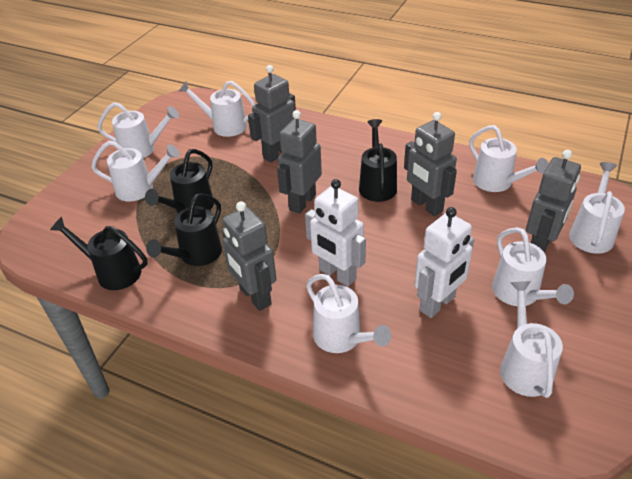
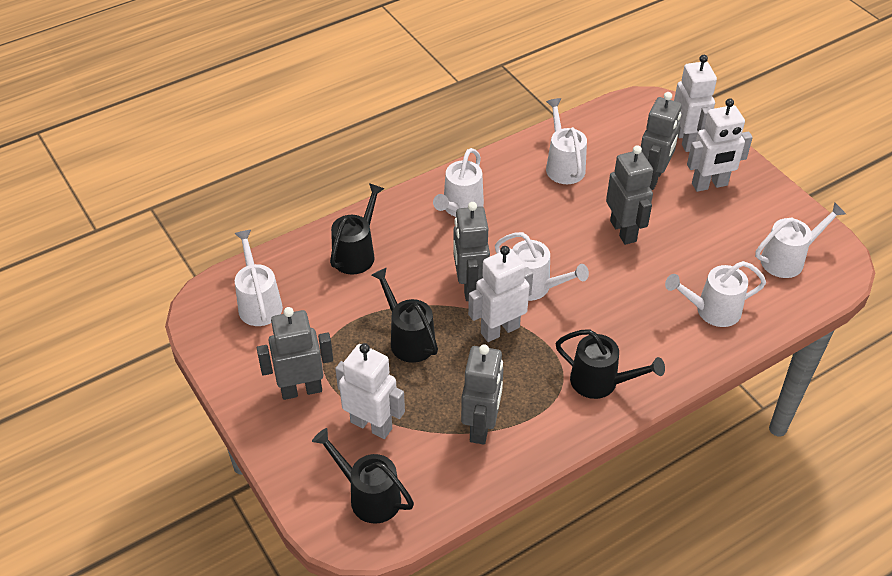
white robot: [305,179,366,287] [415,207,474,318] = 2 -> [335,343,405,439] [468,246,533,342] [674,55,717,152] [687,98,753,192] = 4
white watering can: [91,141,180,202] [97,102,179,158] [179,81,255,137] [306,274,391,353] [469,125,548,192] [492,227,574,306] [500,281,563,398] [569,162,625,254] = 8 -> [234,230,283,326] [433,148,484,217] [495,232,589,301] [546,98,587,184] [665,261,766,327] [755,202,846,278] = 6

